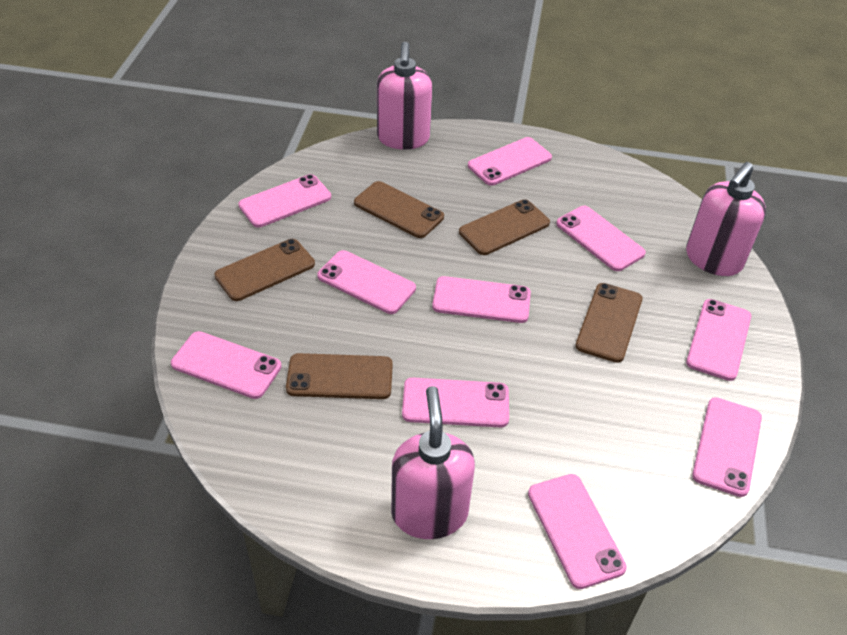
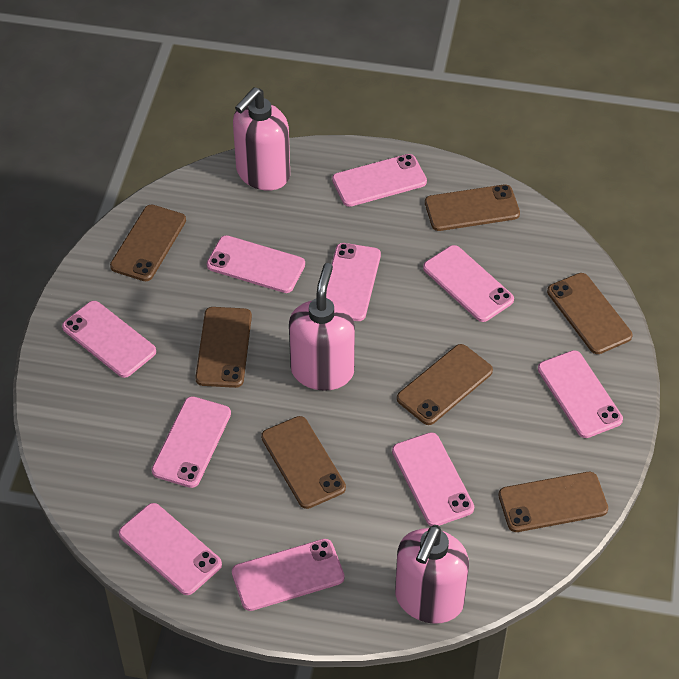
brown phone: [214,239,315,301] [286,353,393,399] [354,181,444,238] [459,199,550,255] [575,283,643,363] = 5 -> [110,205,186,281] [195,307,252,388] [261,416,346,509] [397,344,493,425] [425,184,520,231] [498,472,608,532] [547,273,632,354] = 7

